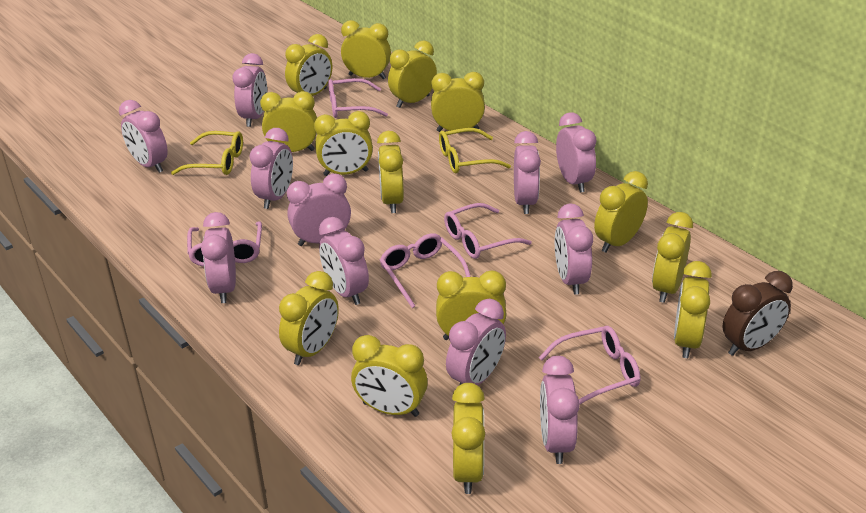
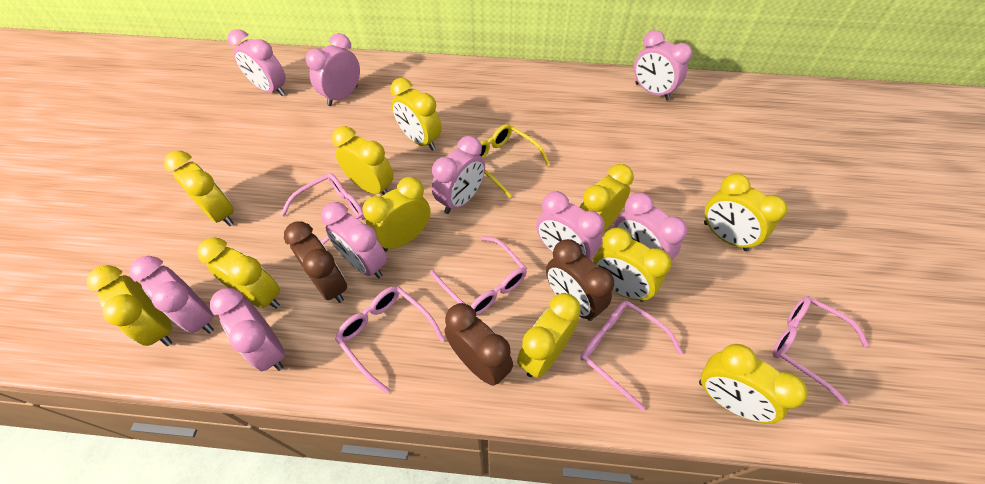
brown clock: [722,271,793,356] = 1 -> [284,221,347,303] [444,303,513,386] [546,239,614,321] = 3
pink clock: [119,100,168,173] [201,212,236,303] [233,53,267,127] [249,128,293,209] [287,174,351,246] [319,217,369,305] [446,299,506,386] [514,131,541,214] [540,356,580,464] [555,204,593,295] [556,112,597,192] = 11 -> [129,256,214,334] [210,288,285,371] [228,29,286,96] [306,33,360,106] [321,202,387,278] [432,136,485,214] [536,191,604,259] [614,193,687,260] [634,30,692,100] = 9
yellow clock: [260,91,317,152] [279,271,339,365] [285,34,332,96] [314,111,373,176] [341,20,391,80] [351,335,428,417] [377,131,404,213] [388,41,437,108] [431,72,485,132] [436,270,507,340] [451,383,485,494] [594,171,648,253] [652,212,693,303] [674,261,712,358] = 14 -> [87,265,172,346] [164,151,234,226] [197,237,280,309] [332,126,394,195] [362,177,431,252] [390,78,442,151] [517,293,581,378] [580,164,634,233] [593,227,672,302] [699,344,807,424] [704,174,787,251] = 11
yellow glasses: [171,131,243,175] [439,128,511,173] = 2 -> [480,124,550,198] = 1

